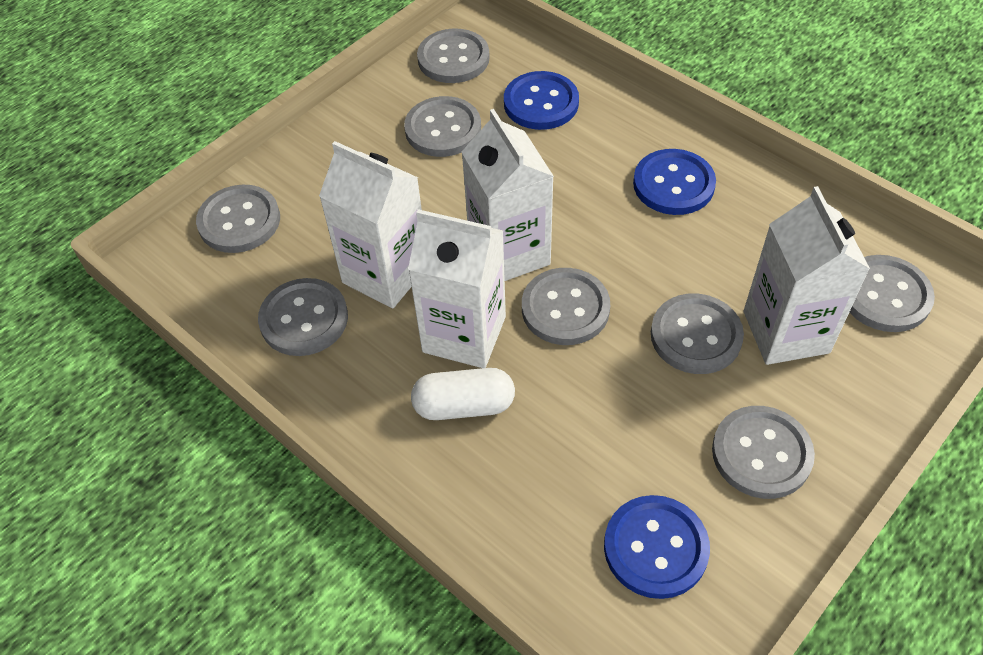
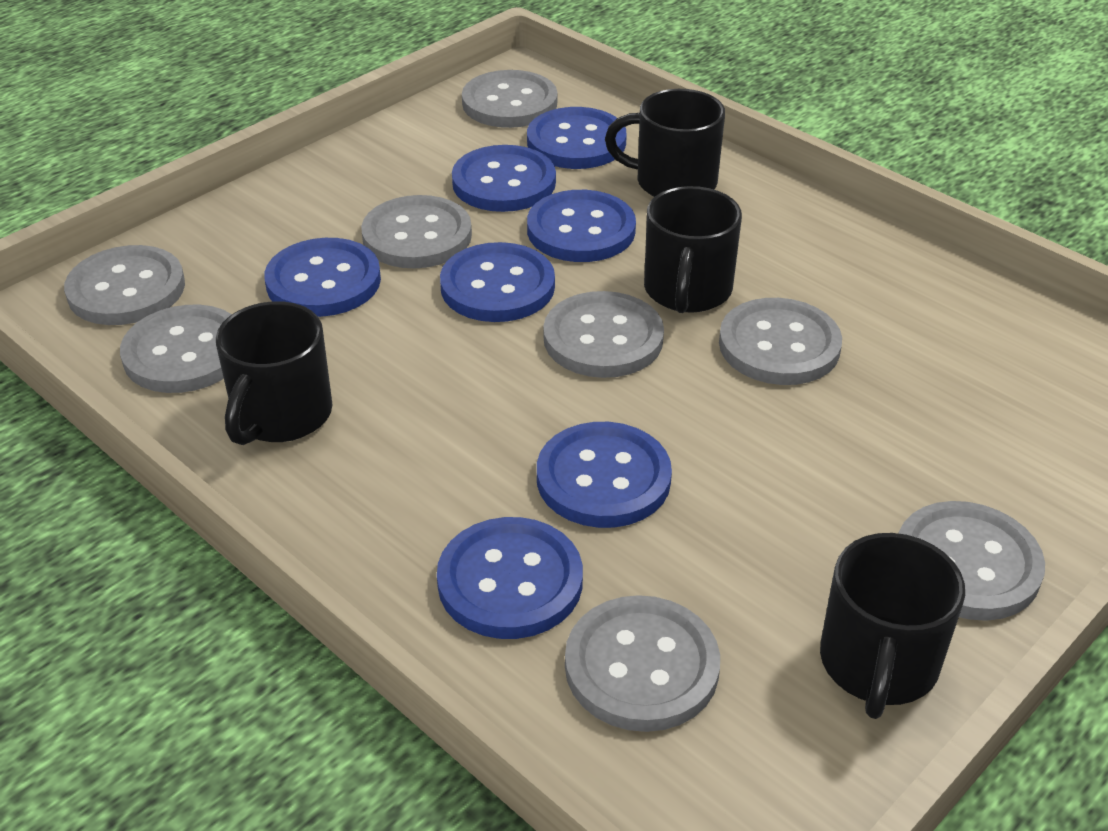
black mug: none = 0 -> [216,301,333,445] [605,89,725,197] [644,186,742,313] [820,533,965,719] = 4
blue button: [504,71,579,130] [604,495,710,599] [633,149,716,215] = 3 -> [264,238,381,317] [437,517,583,639] [440,242,555,322] [452,145,556,212] [527,107,627,169] [527,190,636,262] [537,422,672,528] = 7
white capsule: [411,368,515,420] = 1 -> none = 0
white carton: [319,141,422,308] [408,209,506,368] [462,109,554,281] [744,186,870,365] = 4 -> none = 0

